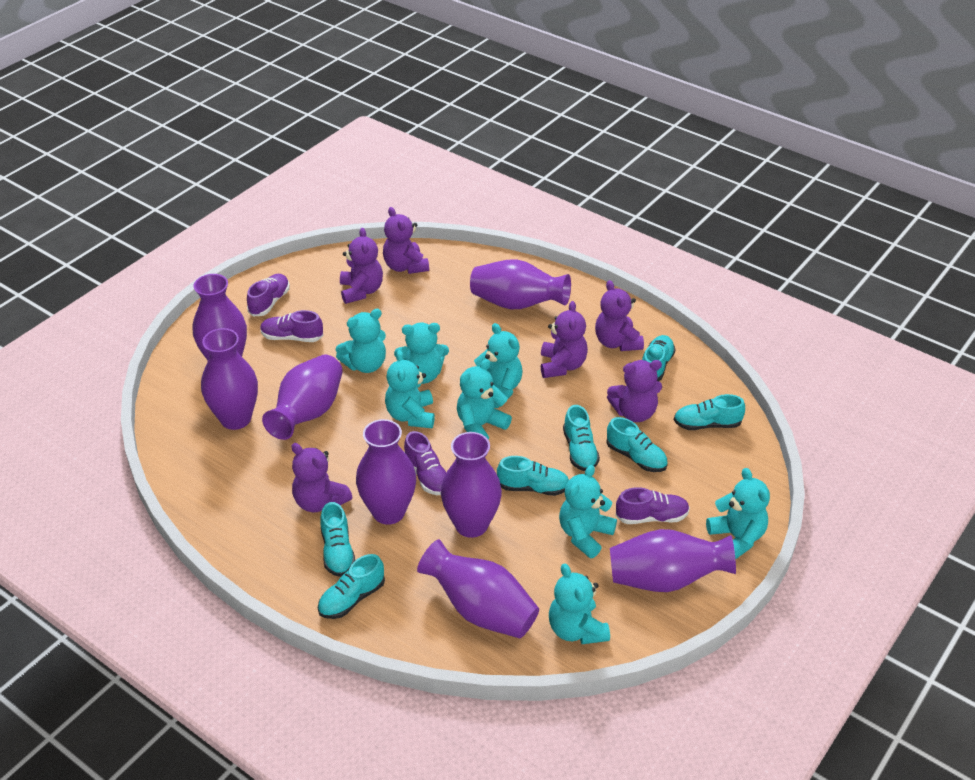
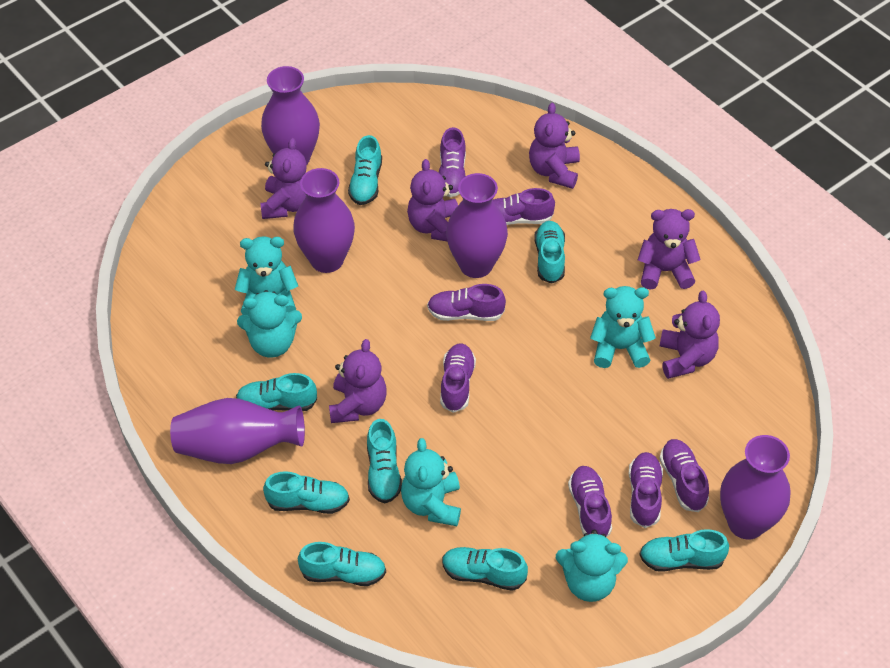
purple shoe: [247,274,290,316] [260,310,323,342] [404,431,446,495] [616,487,690,524] = 4 -> [427,284,506,321] [439,127,466,197] [440,343,476,413] [493,188,555,225] [568,466,612,537] [629,452,663,528] [659,439,709,512] = 7
purple vase: [193,274,247,360] [201,328,258,430] [262,355,343,440] [356,419,416,525] [417,539,539,638] [441,432,502,538] [470,259,571,309] [610,529,736,592] = 8 -> [170,398,305,464] [261,66,320,164] [293,168,355,273] [446,173,508,278] [720,435,791,539] = 5
turquoise shoe: [318,554,385,619] [320,502,355,577] [497,456,569,496] [563,405,600,471] [606,417,668,472] [642,335,676,381] [674,394,745,430] = 7 -> [236,373,317,411] [263,471,350,514] [298,542,386,586] [348,135,382,205] [367,419,402,503] [442,547,528,591] [534,221,565,284] [639,529,729,572] = 8
turquoise teddy bear: [336,309,386,373] [385,350,435,428] [394,323,449,384] [457,359,512,439] [474,323,523,408] [549,564,610,644] [559,465,617,558] [706,468,770,560] = 8 -> [235,236,298,316] [237,290,302,357] [401,438,461,526] [556,530,628,602] [590,286,656,368] = 5

